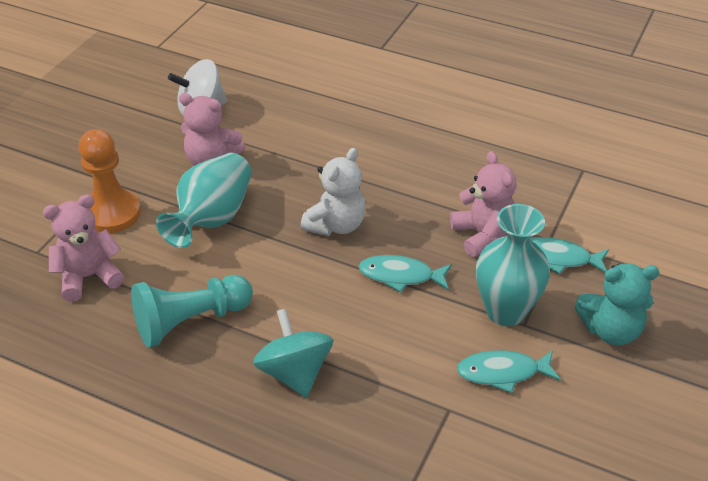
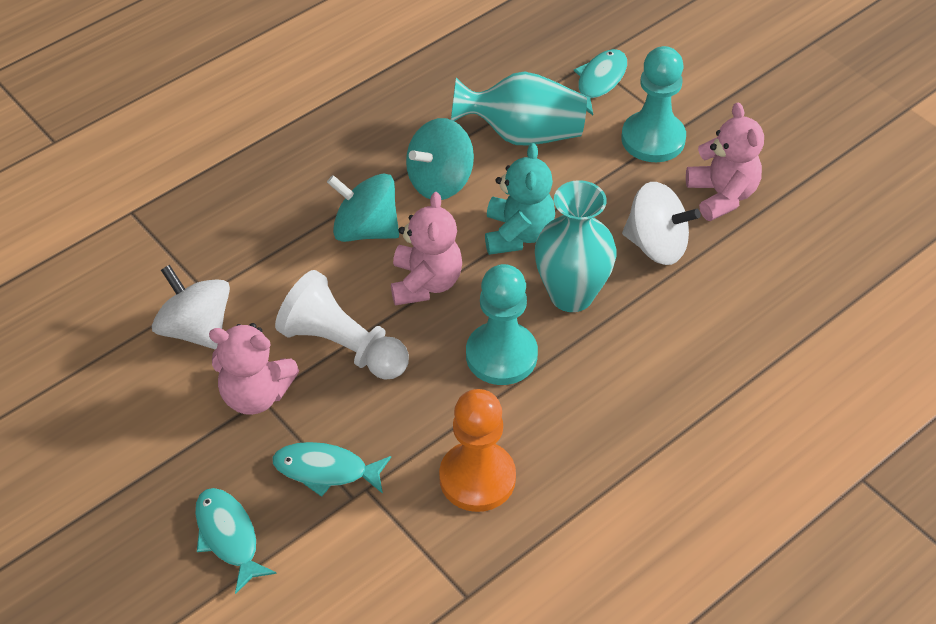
turquoise pawn: [131,275,253,348] = 1 -> [466,264,538,385] [621,46,686,162] = 2
turquoise spinning top: [253,308,333,397] = 1 -> [327,173,399,242] [406,118,474,200] = 2
white pawn: none = 0 -> [275,270,409,380] = 1
white spinning top: [168,59,227,117] = 1 -> [152,265,230,350] [622,182,701,265] = 2
white teddy bear: [301,148,366,236] = 1 -> none = 0

